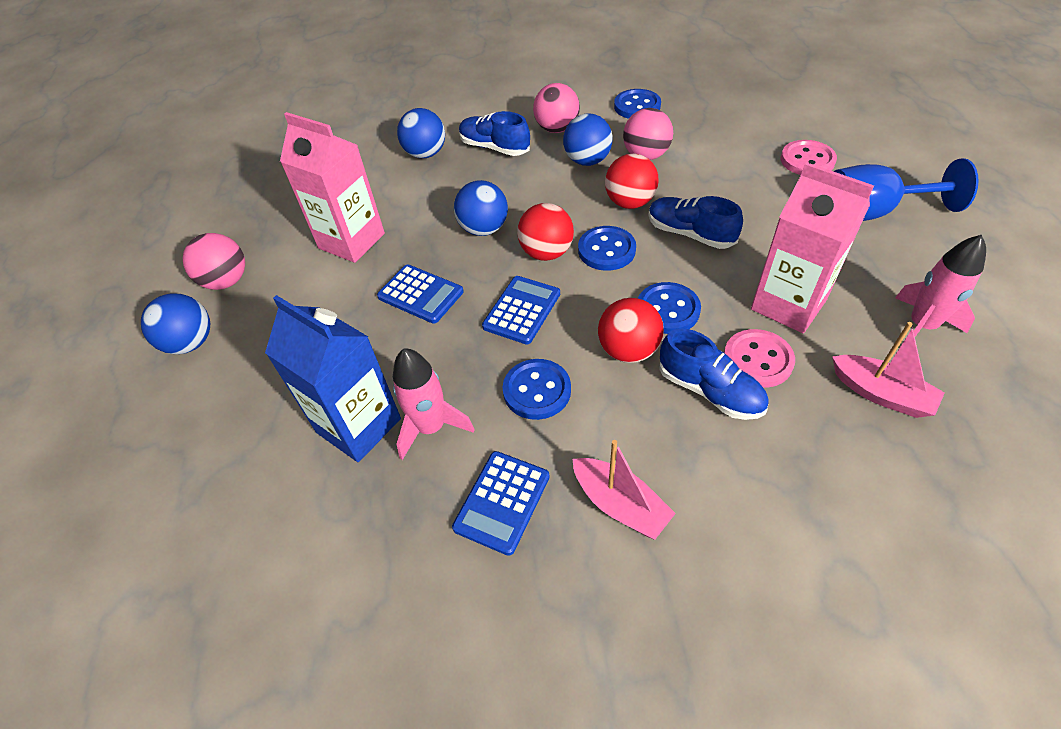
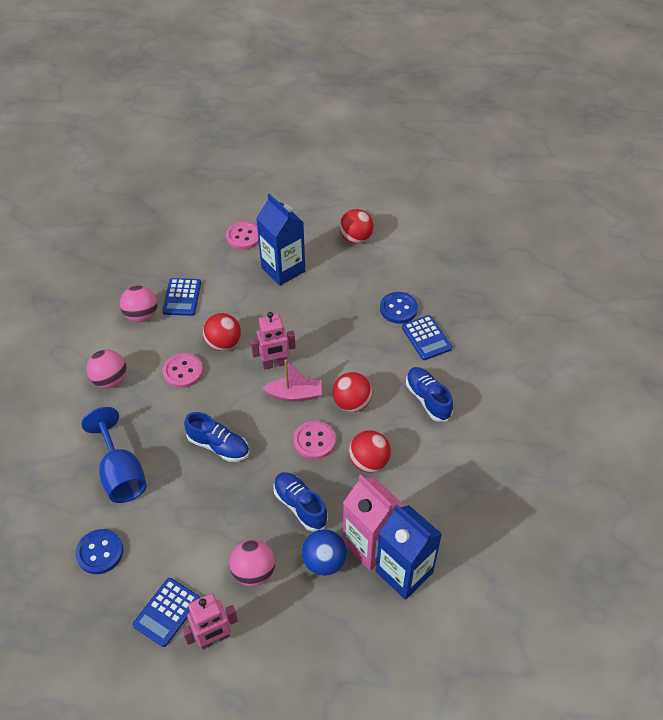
blue ball: [141,293,210,354] [397,108,445,158] [454,180,508,236] [563,113,612,166] = 4 -> [302,529,347,576] = 1
blue button: [502,359,571,420] [578,226,636,271] [614,89,661,119] [638,282,701,334] = 4 -> [76,529,123,574] [380,292,418,324] = 2
blue carton: [265,295,401,462] = 1 -> [256,193,305,286] [376,504,442,600] = 2
pink boat: [572,440,676,540] [832,322,945,418] = 2 -> [262,359,322,402] = 1
pink button: [724,329,795,388] [781,140,837,175] = 2 -> [162,353,203,388] [226,222,259,250] [293,421,336,460] = 3
pink carton: [280,112,385,263] [751,162,874,333] = 2 -> [343,475,404,571] = 1
pink robot: none = 0 -> [181,593,238,650] [250,312,296,370] = 2
pink rocket: [393,348,475,460] [895,235,986,337] = 2 -> none = 0
red ball: [517,203,574,261] [598,298,664,363] [605,154,659,209] = 3 -> [203,313,241,351] [332,372,372,412] [339,209,374,244] [349,430,391,472] = 4

